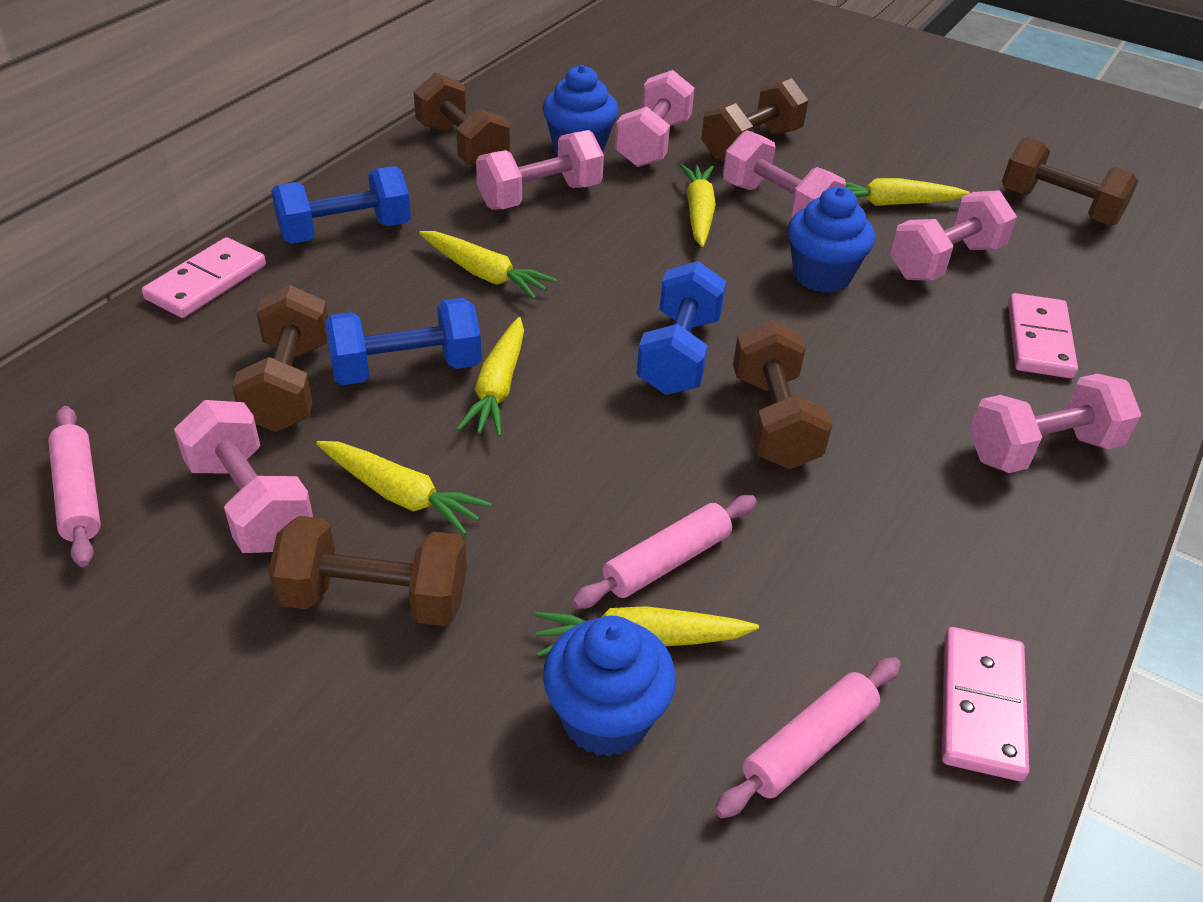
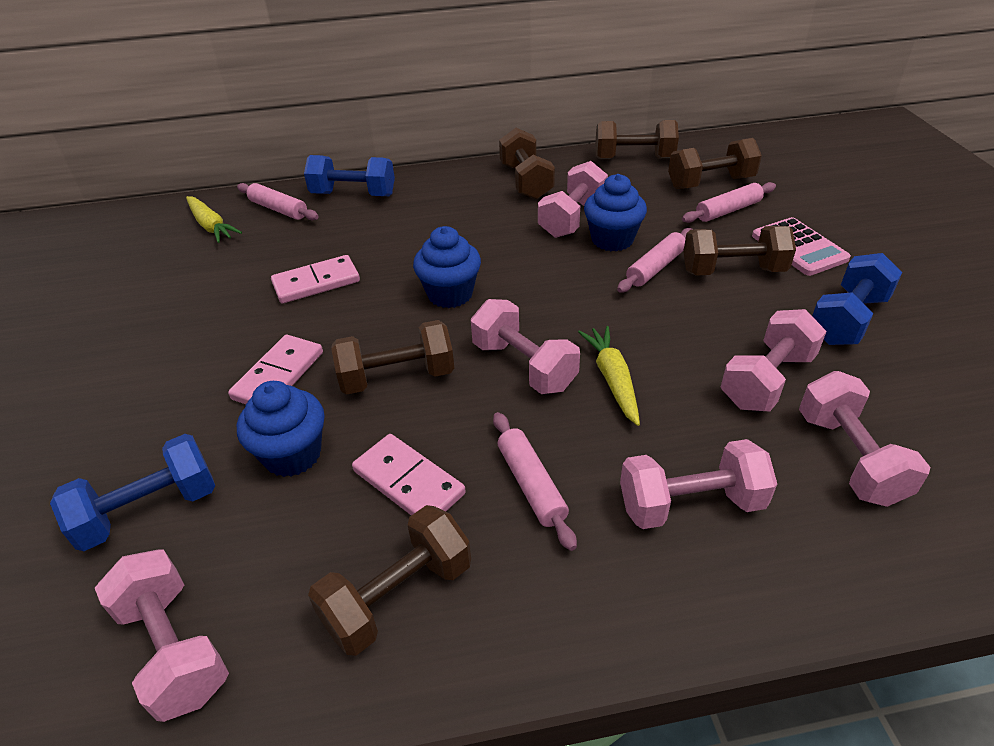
pink calculator: none = 0 -> [752,217,851,276] = 1
pink rolling pin: [48,406,101,567] [572,495,757,609] [715,657,901,819] = 3 -> [237,183,319,220] [493,412,577,551] [617,228,693,293] [682,182,776,223] = 4
yellow carrot: [316,441,492,535] [419,231,557,299] [457,317,524,437] [535,606,759,657] [680,164,716,247] [846,178,970,206] = 6 -> [186,196,242,243] [578,326,640,426] = 2

